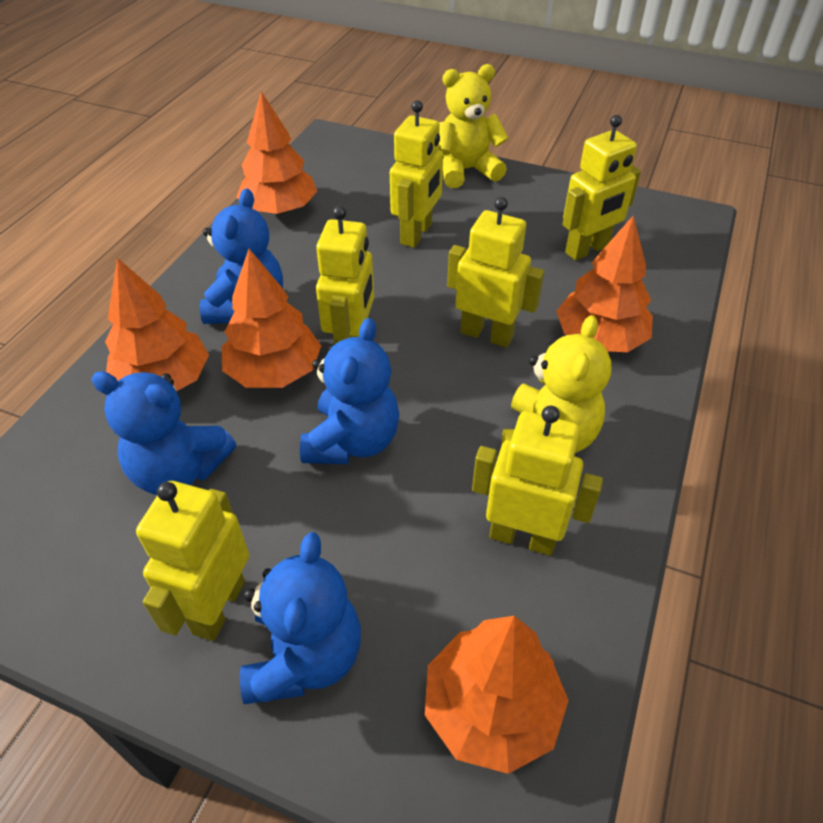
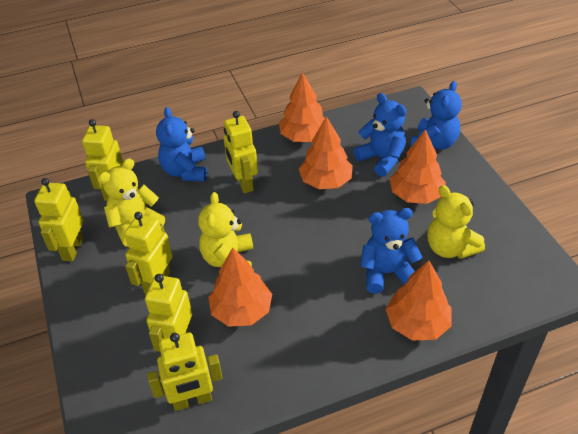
yellow teddy bear: [439,64,508,188] [502,315,611,453] = 2 -> [98,159,165,247] [198,192,253,267] [428,185,485,259] = 3

